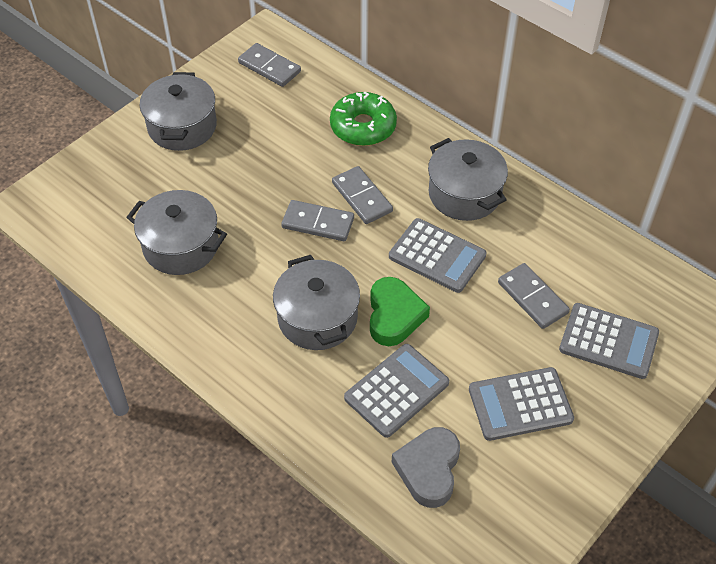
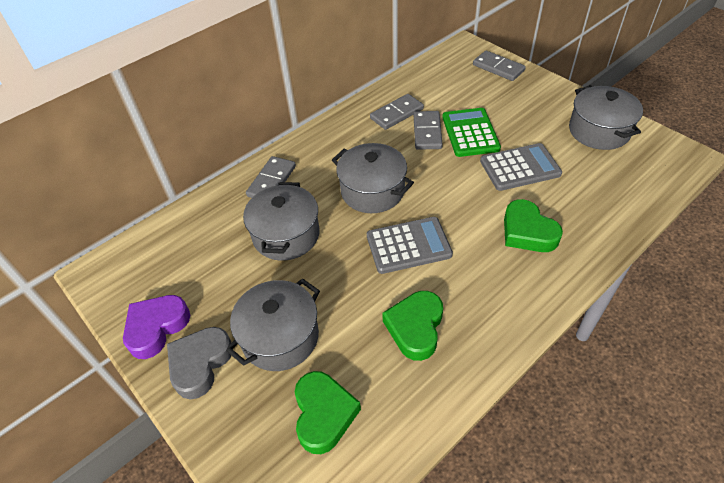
green calculator: none = 0 -> [442,108,501,157] = 1
green donut: [330,91,397,146] = 1 -> none = 0
green heart: [370,277,430,346] = 1 -> [295,371,361,454] [382,291,443,361] [504,199,563,252] = 3
grey calculator: [344,344,449,438] [389,218,486,293] [469,367,574,441] [559,303,659,379] = 4 -> [367,217,453,274] [480,143,562,191] = 2
purple heart: none = 0 -> [123,295,190,359] = 1

